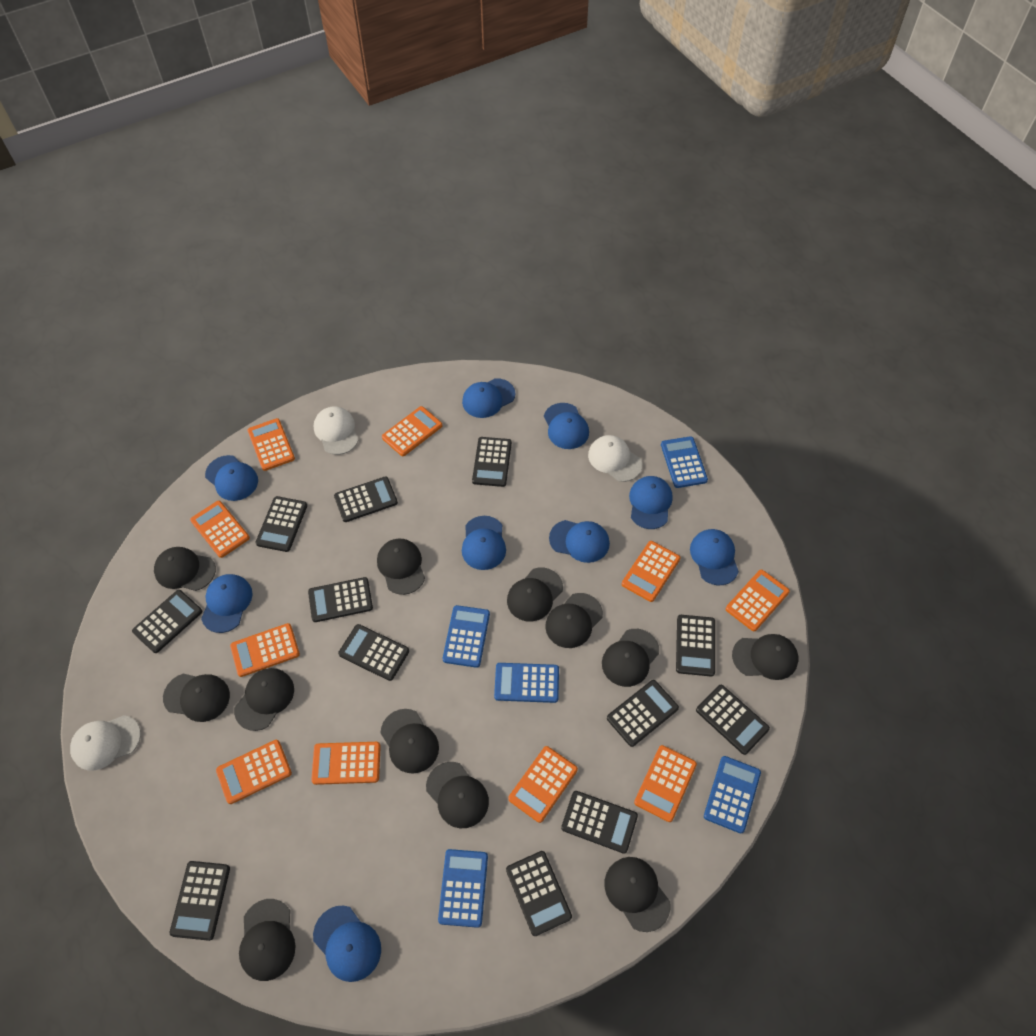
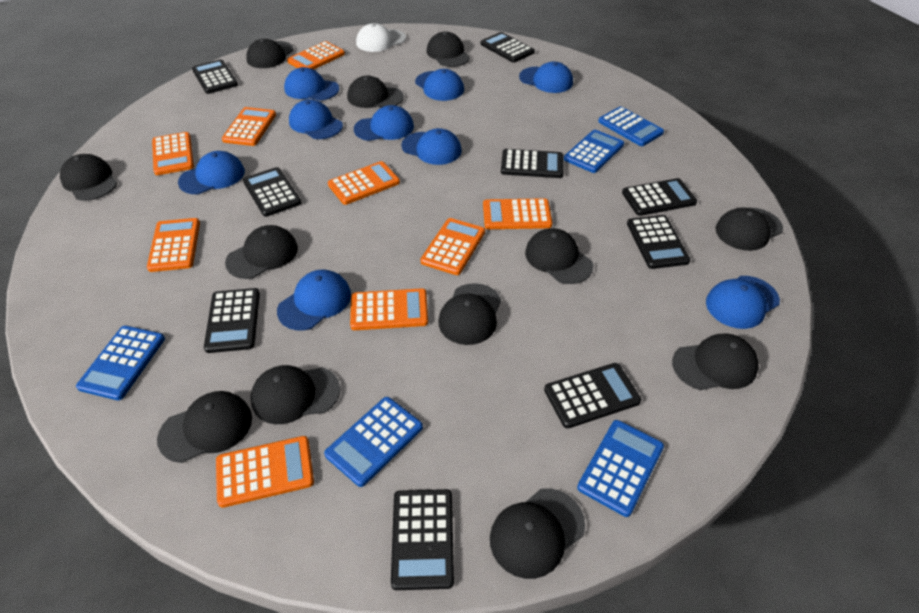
black calculator: [132,590,202,653] [170,861,230,941] [255,496,307,552] [308,577,373,622] [334,476,398,522] [338,624,409,681] [472,437,512,487] [506,851,572,936] [561,791,638,853] [607,680,679,747] [676,615,715,676] [696,685,770,755] = 12 -> [192,59,238,94] [204,288,260,353] [243,167,301,217] [391,489,454,590] [481,32,535,63] [501,149,564,178] [544,363,641,428] [622,178,697,216] [627,215,690,269] = 9
orange calculator: [190,501,250,558] [216,740,292,804] [230,623,300,677] [248,418,295,471] [311,742,381,785] [382,406,442,456] [508,746,578,823] [622,541,680,602] [634,745,697,822] [726,570,790,631] = 10 -> [147,218,200,272] [152,132,194,175] [216,436,314,508] [222,107,276,146] [287,41,345,70] [328,161,400,205] [350,288,428,330] [421,218,485,275] [483,198,552,229] = 9
white cap: [70,715,141,770] [314,407,359,455] [588,435,642,482] = 3 -> [356,23,406,52] = 1

